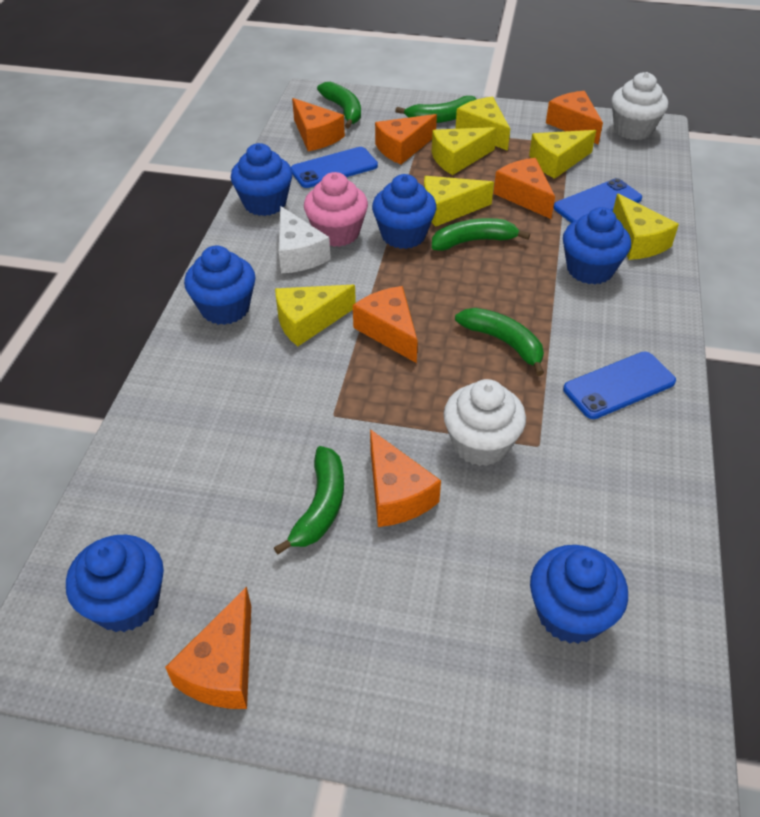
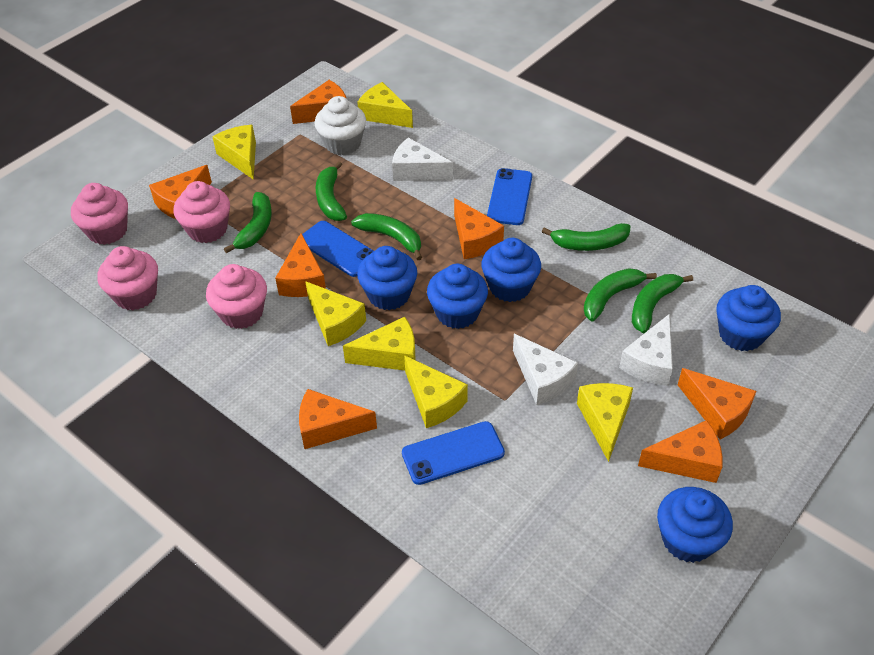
blue cupcake: [66,535,164,632] [184,246,256,325] [231,143,293,216] [372,174,437,249] [530,545,628,644] [563,207,631,285] = 6 -> [357,246,417,310] [427,264,488,329] [481,238,541,302] [657,487,733,563] [716,285,781,351] = 5
green banana: [274,446,344,554] [317,82,361,128] [395,96,476,123] [432,218,530,251] [455,308,544,376] = 5 -> [224,192,272,253] [316,161,347,221] [351,213,422,260] [542,223,630,251] [584,268,657,321] [632,274,693,333] = 6
pink cupcake: [304,172,368,247] = 1 -> [71,183,128,245] [97,246,158,310] [174,181,230,243] [206,264,267,329] = 4
white cheese: [279,206,331,273] = 1 -> [392,137,453,181] [513,334,578,405] [619,314,673,386] = 3
white cupcake: [443,379,526,466] [611,72,668,140] = 2 -> [314,96,366,155] = 1

